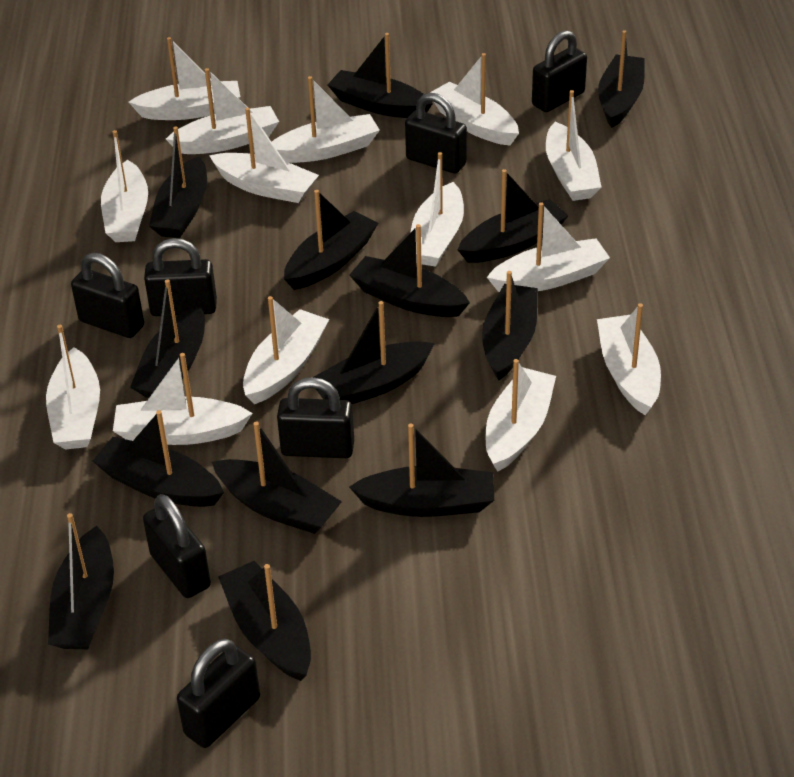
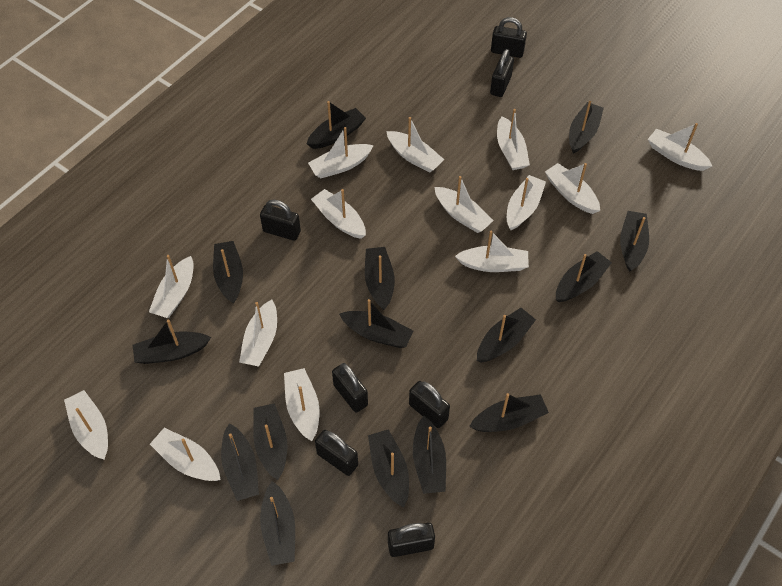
black boat: [48,513,114,649] [92,410,224,507] [130,279,205,398] [149,126,207,238] [212,422,342,534] [218,561,311,681] [284,190,378,290] [314,301,435,404] [327,33,433,118] [349,224,470,317] [349,424,494,517] [457,169,569,263] [482,271,538,381] [598,30,645,128] = 14 -> [133,320,211,364] [213,241,243,304] [221,423,259,501] [253,403,288,480] [260,481,295,566] [307,101,366,149] [339,299,413,348] [365,247,395,310] [368,429,409,508] [413,416,446,494] [469,393,549,432] [477,308,536,363] [556,251,612,302] [569,101,604,153] [620,211,649,272] = 15

